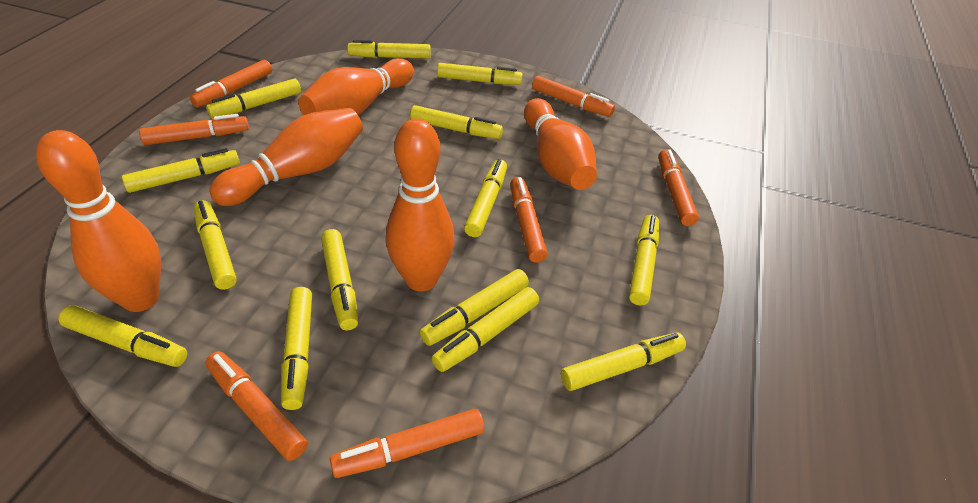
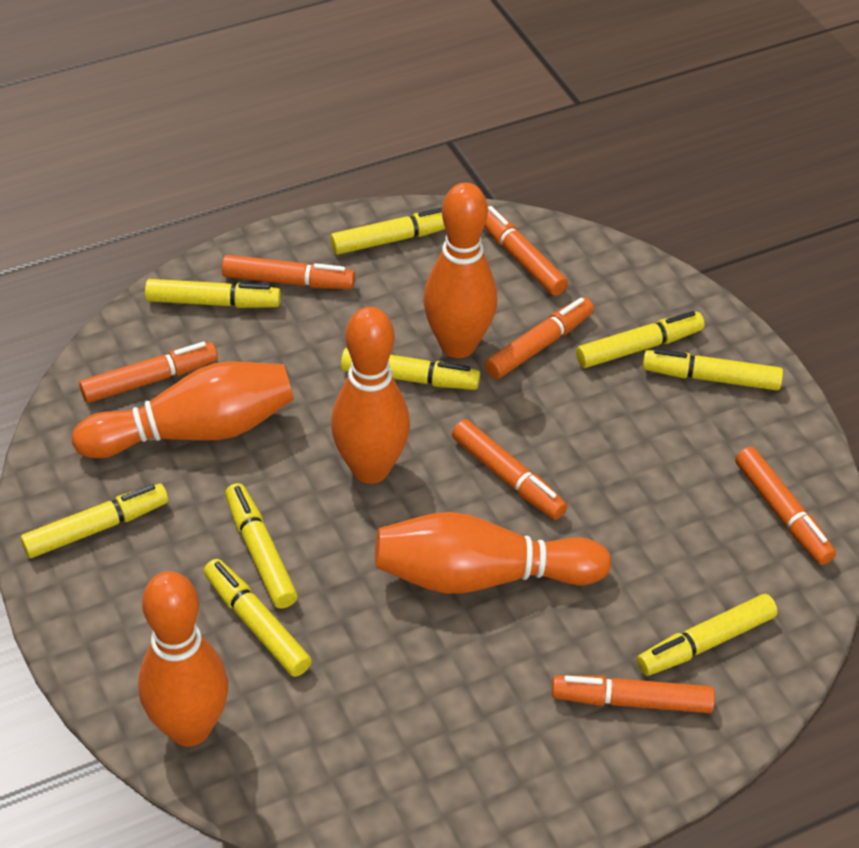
yellow marker: [59,305,187,367] [122,148,240,193] [194,200,237,290] [206,79,301,118] [281,287,312,410] [321,229,358,330] [347,40,431,59] [410,105,503,139] [420,269,529,346] [432,287,539,372] [437,63,522,85] [464,159,507,237] [561,332,686,391] [629,215,659,306] = 14 -> [20,484,168,558] [145,279,281,308] [204,559,312,677] [225,483,298,609] [330,207,445,255] [341,348,480,390] [576,311,704,368] [637,594,778,676] [642,349,783,391] = 9

